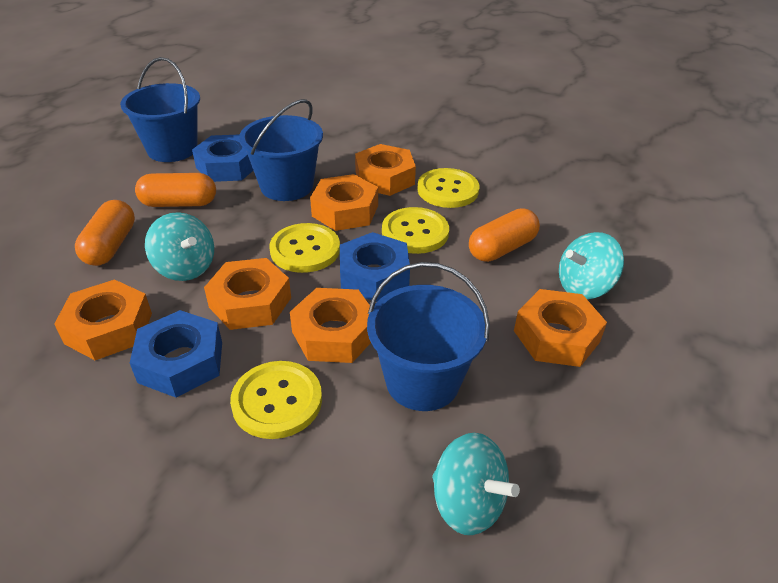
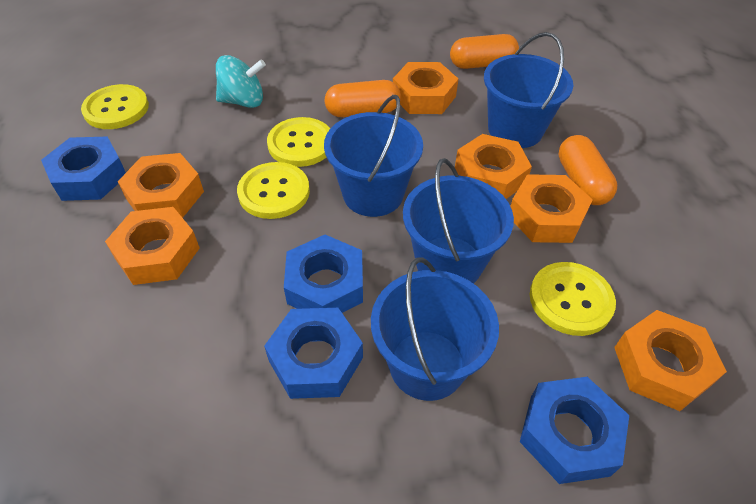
blue bucket: [120,57,200,162] [239,99,323,201] [367,262,490,411] = 3 -> [324,95,423,217] [371,258,499,401] [403,158,514,284] [484,32,573,148] = 4
blue nut: [130,310,222,398] [192,134,253,182] [340,232,410,302] = 3 -> [41,137,126,201] [264,308,363,399] [284,235,363,313] [520,377,629,484] = 4
turquoise spinning top: [145,212,214,281] [432,433,520,535] [559,232,624,299] = 3 -> [216,55,266,108] = 1

